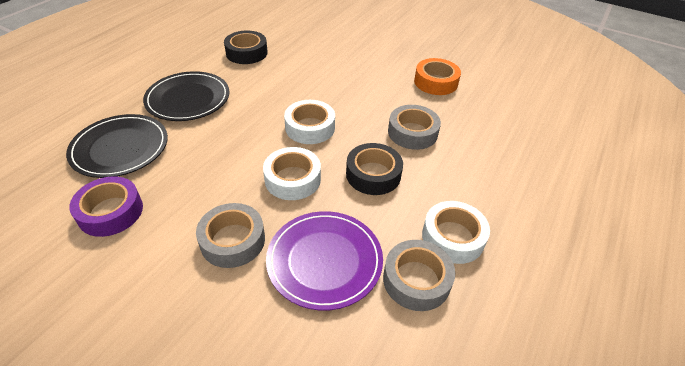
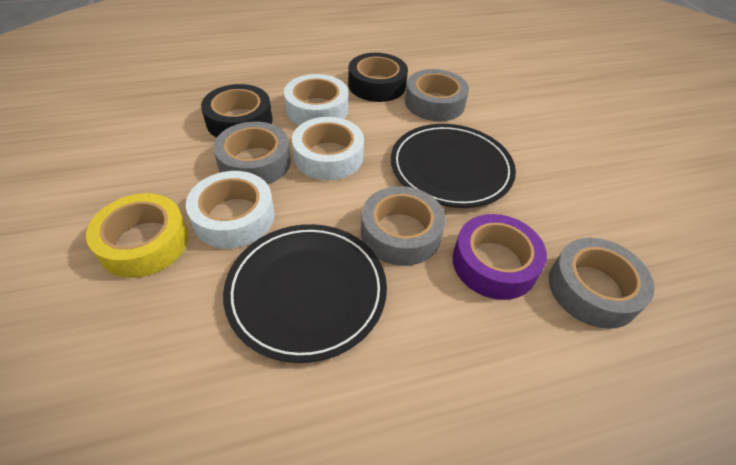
grey tape: [196,203,265,268] [383,240,455,311] [388,105,441,150] = 3 -> [213,122,291,184] [361,186,446,266] [405,69,469,121] [549,238,655,329] = 4
orange tape: [414,58,461,95] = 1 -> none = 0
purple plate: [266,211,383,310] = 1 -> none = 0
yellow tape: none = 0 -> [86,193,188,278] = 1

